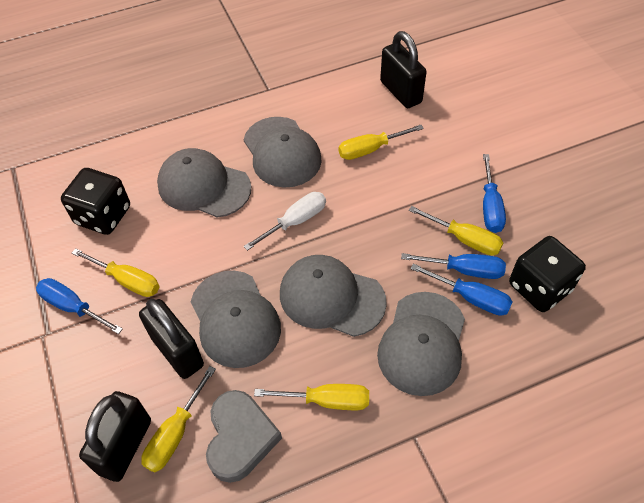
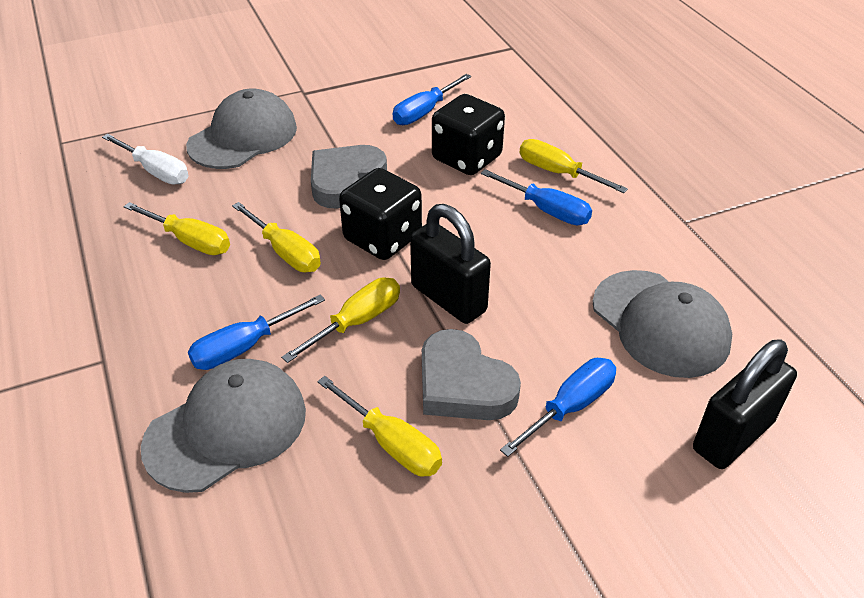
black padlock: [79,391,151,482] [139,299,204,379] [380,31,427,108] = 3 -> [410,204,491,324] [693,340,797,469] = 2
grey cap: [157,148,251,218] [191,271,281,368] [244,117,322,188] [280,255,387,337] [377,292,465,396] = 5 -> [141,359,306,493] [186,89,297,169] [592,270,732,378] = 3
grey heart: [206,390,282,483] = 1 -> [311,145,387,208] [422,329,521,420] = 2

